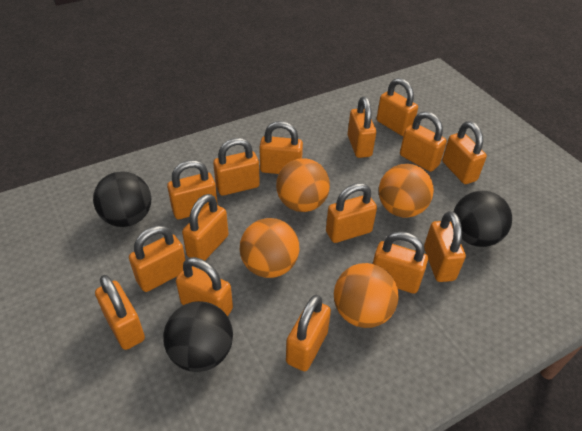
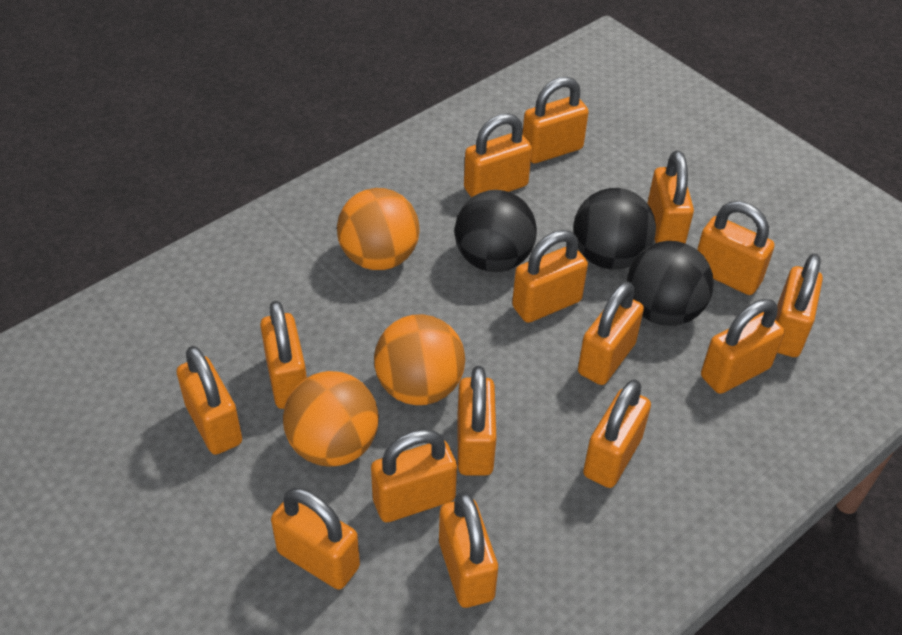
orange ball: [240,218,299,278] [276,158,330,212] [334,263,399,328] [379,164,434,218] = 4 -> [283,371,379,467] [337,188,420,270] [374,314,465,405] = 3

